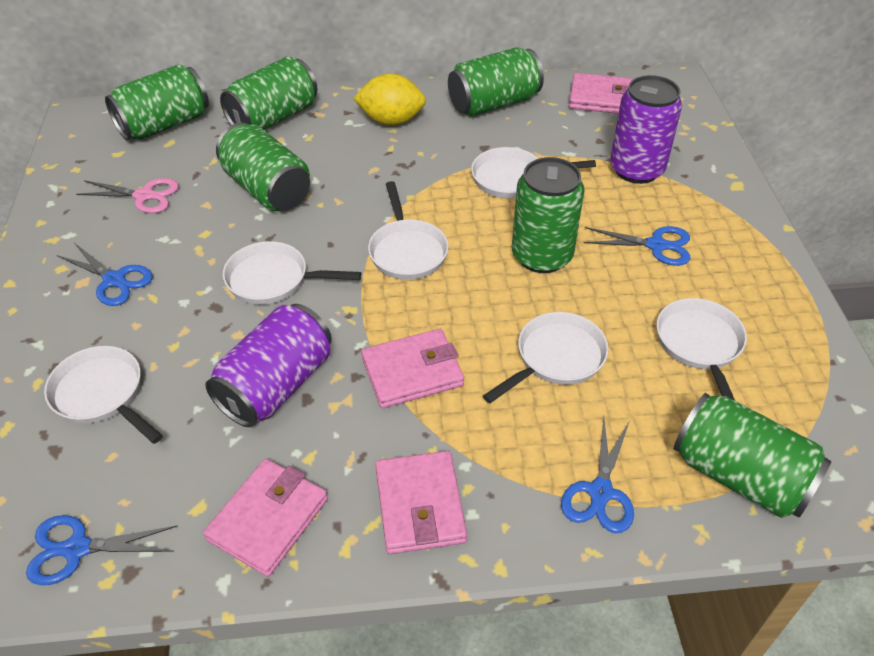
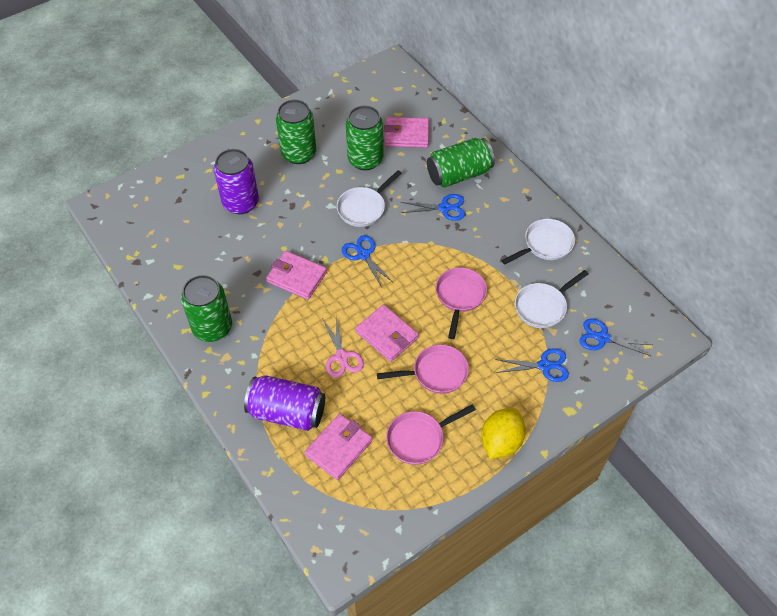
green can: [105,64,209,140] [216,123,310,211] [220,56,317,130] [448,47,544,116] [512,157,585,273] [673,393,832,518] = 6 -> [181,275,232,342] [276,100,316,164] [346,106,384,170] [427,138,495,187] = 4
pink pan: none = 0 -> [377,345,469,394] [386,404,476,465] [435,267,487,339] = 3
white pan: [44,346,163,444] [223,241,361,305] [368,181,449,280] [471,147,596,198] [483,312,609,403] [656,298,747,401] = 6 -> [337,170,402,227] [501,219,575,265] [515,270,589,328] = 3

